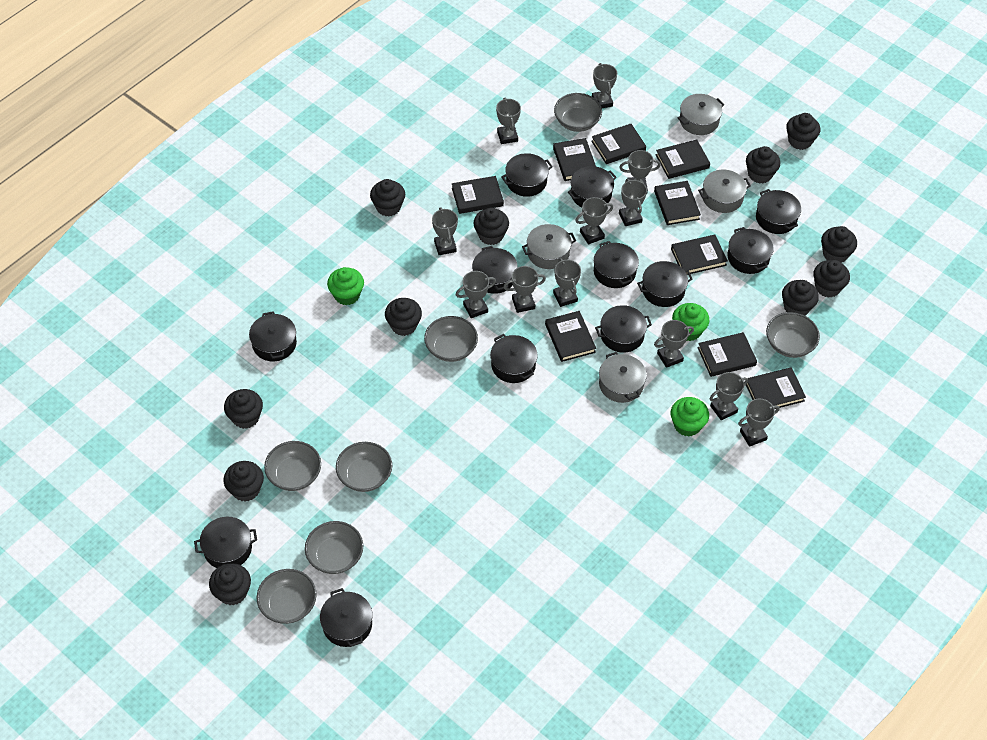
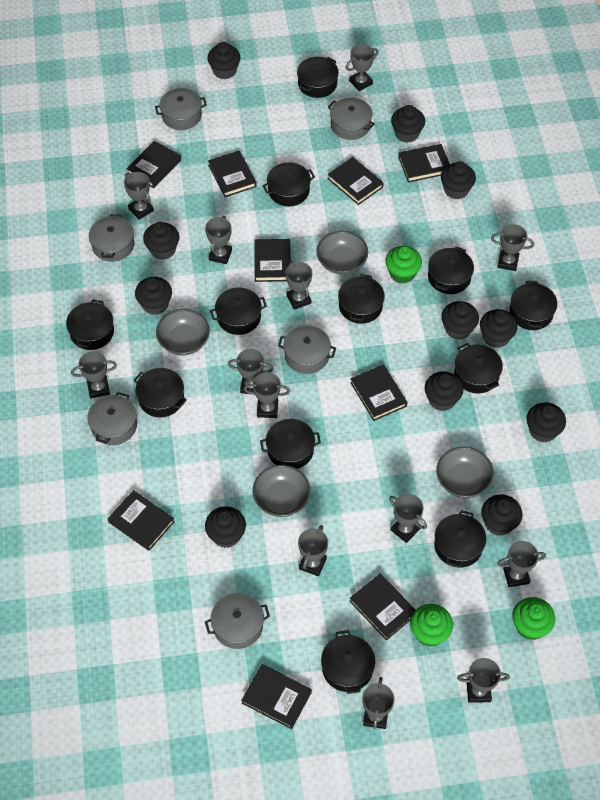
grey bowl: [257,569,317,624] [264,441,321,491] [305,521,363,574] [336,442,392,492] [424,316,478,362] [554,93,602,132] [766,312,820,358] = 7 -> [156,309,210,356] [253,465,310,517] [316,231,368,275] [436,447,494,498] = 4
grey pot: [522,224,576,269] [599,352,647,403] [678,94,724,135] [698,170,751,213] = 4 -> [87,392,137,445] [89,214,134,262] [155,88,207,130] [205,593,270,649] [278,325,336,374] [328,98,375,140] = 6
grey trophy: [432,207,458,255] [456,271,496,318] [496,98,521,144] [503,266,546,313] [553,258,581,307] [575,197,613,244] [592,63,617,108] [619,150,661,192] [619,179,647,226] [654,320,694,368] [709,372,748,420] [738,399,780,447] = 12 -> [71,351,117,398] [124,172,154,220] [205,216,232,264] [228,349,273,394] [244,372,290,418] [286,261,312,310] [298,525,328,577] [346,44,379,91] [362,677,395,729] [389,494,427,543] [457,658,510,703] [491,224,534,271] [497,541,546,587] = 13

